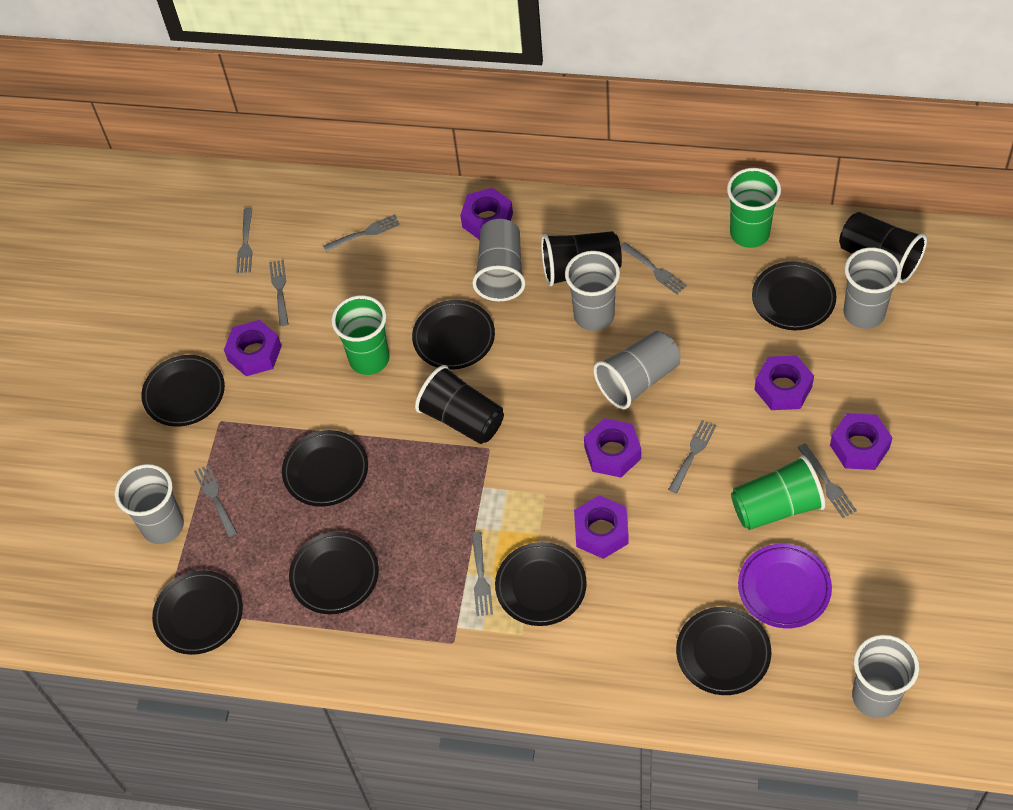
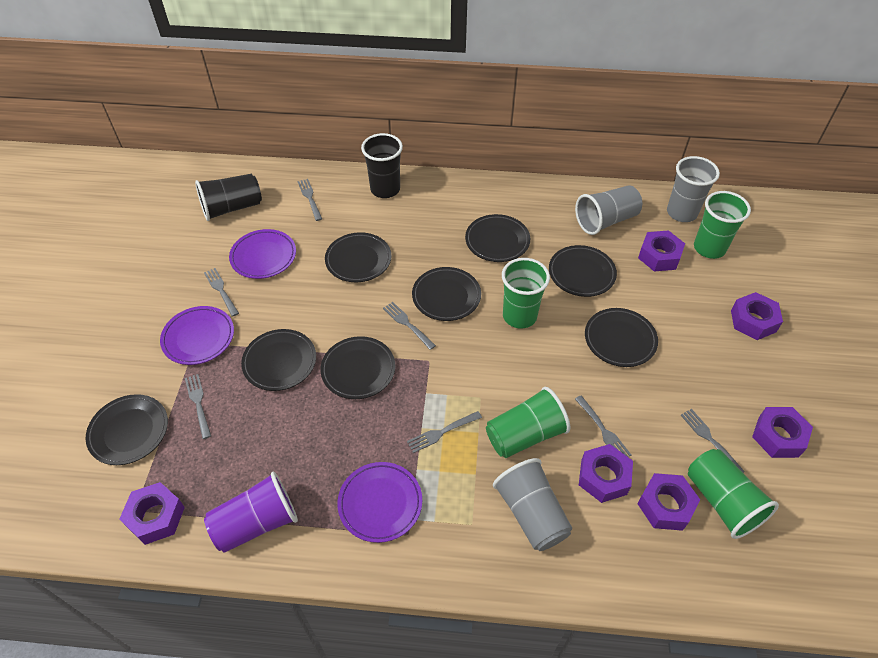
black cup: [415,365,504,444] [541,231,622,286] [839,212,927,283] = 3 -> [195,174,262,221] [361,133,403,198] = 2
green cup: [331,295,390,375] [727,168,781,248] [731,455,825,530] = 3 -> [486,387,571,458] [502,258,550,329] [688,449,779,539] [694,191,751,259] = 4
grey cup: [115,464,184,544] [472,219,526,301] [565,251,620,331] [593,331,681,409] [844,247,901,329] [852,634,919,718] = 6 -> [493,458,572,551] [575,185,642,235] [667,156,720,222] = 3
grey fork: [194,465,237,537] [236,208,252,273] [269,260,288,326] [323,214,400,252] [472,532,493,616] [620,242,687,295] [668,420,716,493] [797,443,857,518] = 8 -> [185,374,211,439] [204,268,239,317] [298,179,322,221] [383,302,436,350] [407,411,482,453] [575,395,631,457] [681,409,745,473] = 7
purple cup: none = 0 -> [204,472,298,553] = 1
purple plate: [738,544,832,629] = 1 -> [160,306,234,365] [229,229,296,279] [337,462,422,543] = 3

